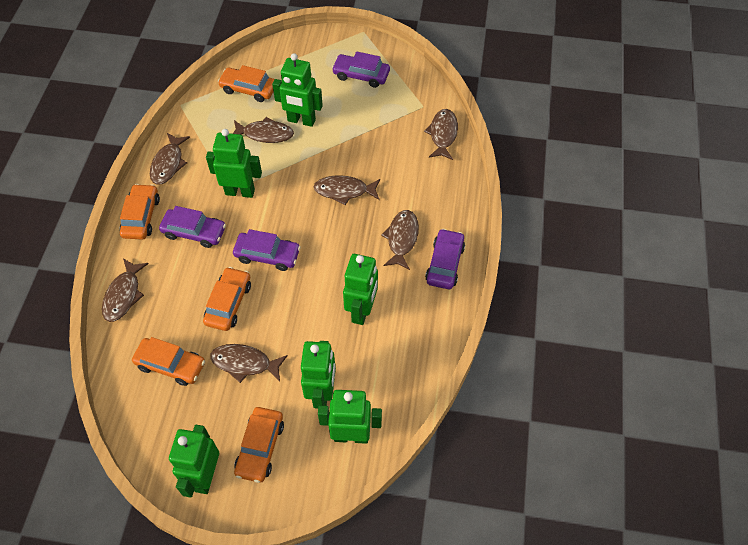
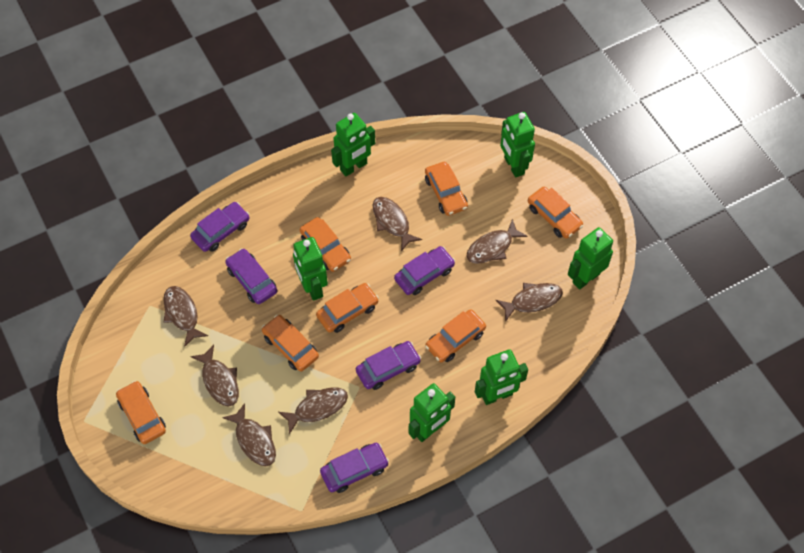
orange car: [120,184,160,240] [132,337,205,386] [203,267,251,331] [218,65,274,102] [234,407,284,483] = 5 -> [116,381,166,444] [262,315,319,371] [300,217,351,272] [316,283,379,333] [425,162,468,216] [425,309,486,363] [528,187,583,239] = 7
purple car: [159,206,226,248] [233,229,301,271] [332,51,390,88] [425,229,465,289] = 4 -> [190,202,249,252] [225,248,277,304] [320,442,389,493] [356,341,421,390] [394,246,455,295] = 5

